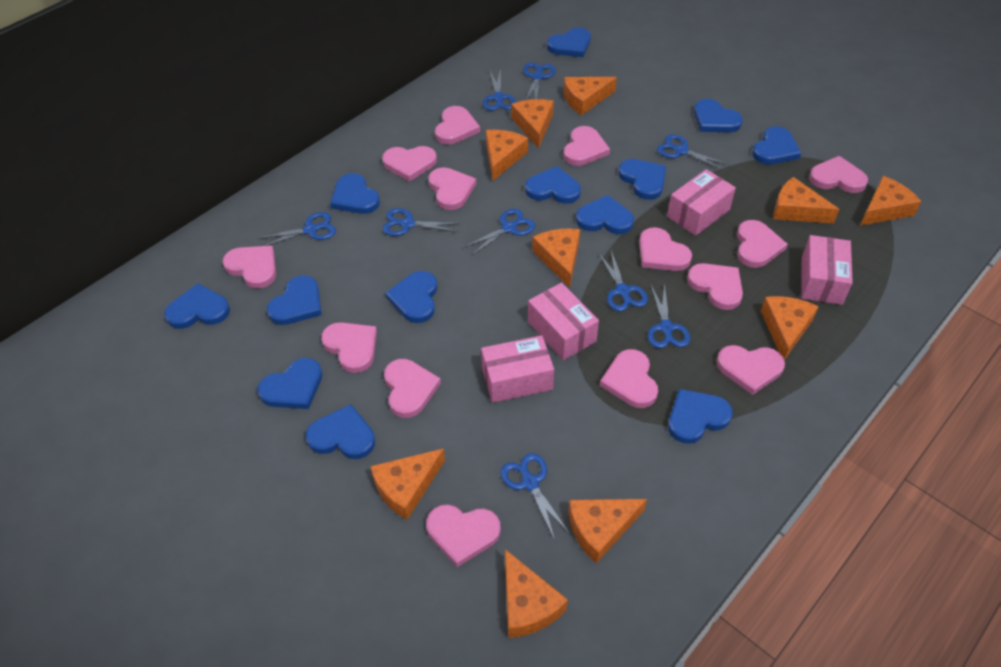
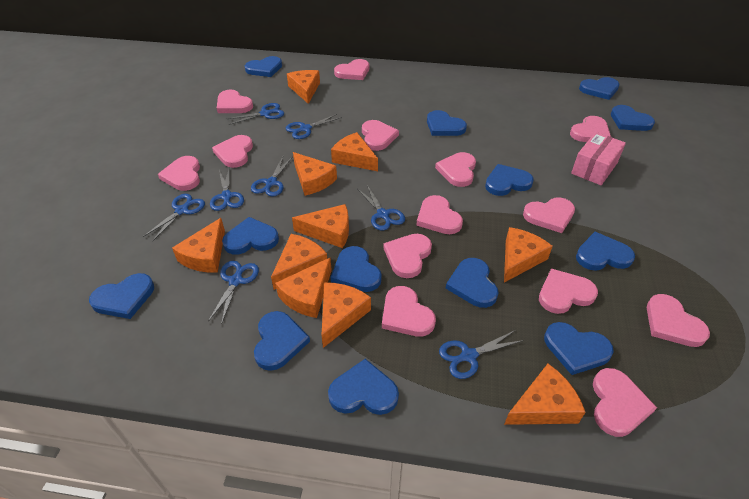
blue scissors: [257,212,336,246] [382,208,460,236] [463,209,535,256] [483,69,516,111] [500,453,569,539] [523,62,556,100] [598,250,648,311] [648,283,690,348] [657,134,728,170] = 9 -> [143,194,205,242] [208,261,259,324] [210,169,244,211] [228,103,284,125] [251,156,293,197] [286,114,342,139] [358,185,405,231] [439,330,524,379] = 8
pink box: [481,335,554,403] [528,282,599,360] [667,169,736,236] [801,235,853,305] = 4 -> [571,132,626,185] = 1

